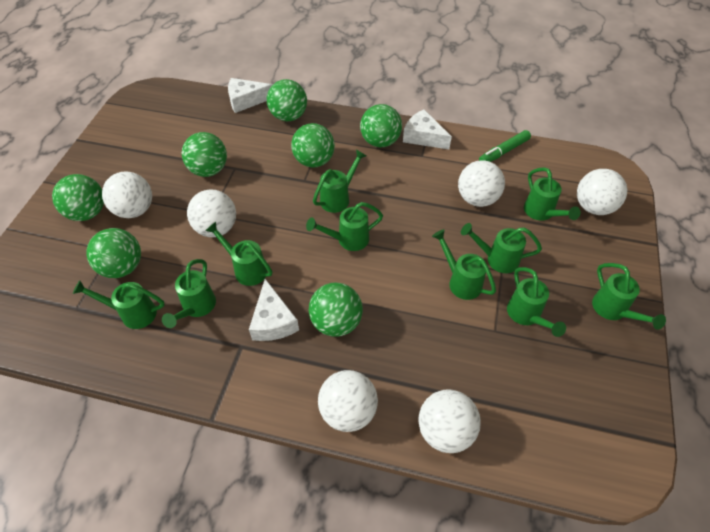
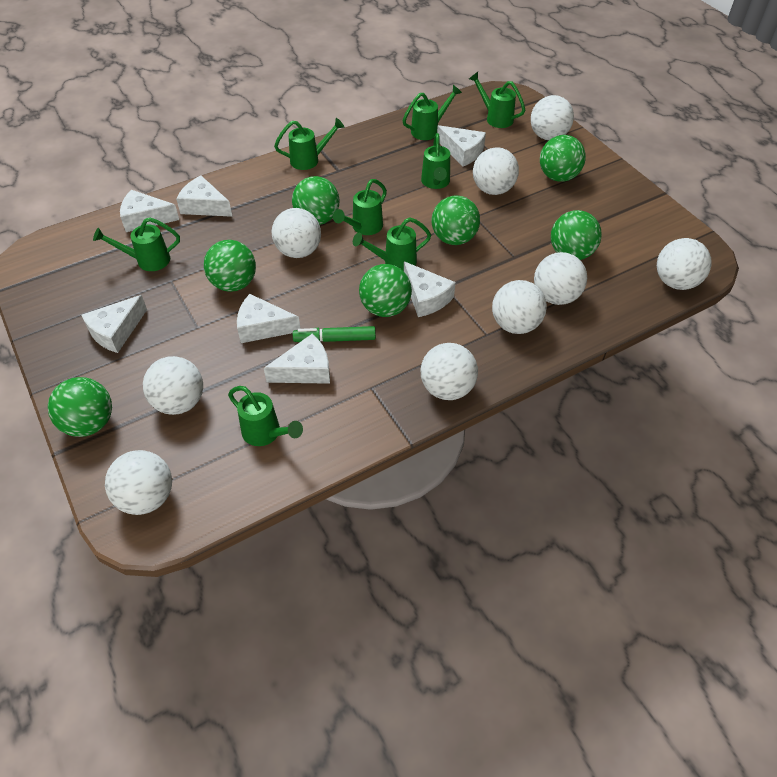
green watering can: [73,280,165,329] [162,259,216,328] [205,222,272,286] [306,202,383,251] [313,149,367,213] [432,229,496,300] [461,223,542,273] [507,267,566,337] [524,167,580,221] [592,263,666,330] = 10 -> [93,217,180,271] [228,386,303,446] [274,118,345,170] [333,179,387,235] [353,217,431,271] [402,85,462,140] [421,133,450,189] [469,72,525,128] = 8
white ball: [102,171,152,218] [187,189,236,237] [318,370,378,432] [418,389,481,453] [458,160,505,207] [577,169,627,215] = 6 -> [105,450,172,515] [143,356,203,415] [272,208,321,258] [421,343,478,400] [473,147,519,195] [492,280,547,334] [531,95,574,140] [534,252,587,305] [657,238,712,290] = 9
white cheese: [228,78,273,113] [249,279,299,341] [403,109,452,149] = 3 -> [81,295,147,353] [120,190,179,232] [176,175,233,217] [237,294,300,343] [264,334,330,384] [404,261,456,317] [437,125,486,166] = 7

